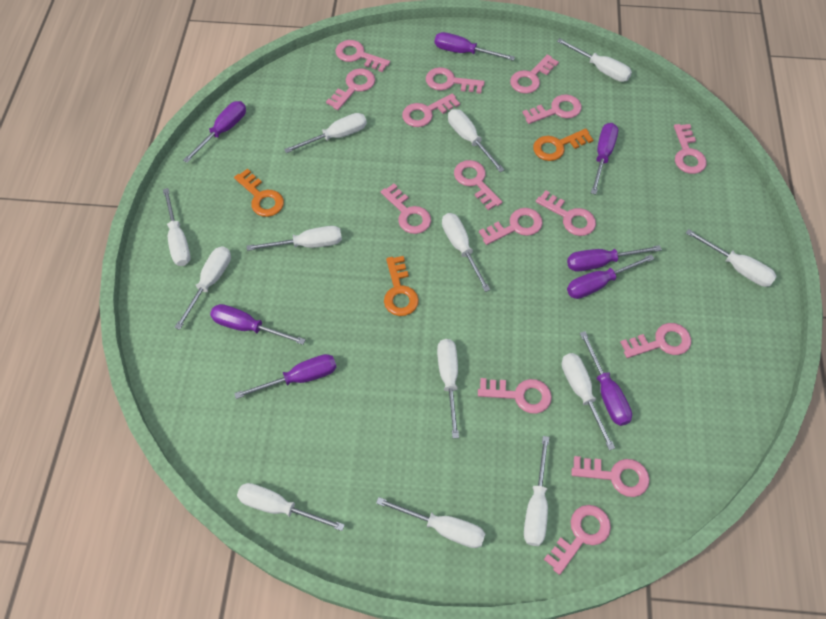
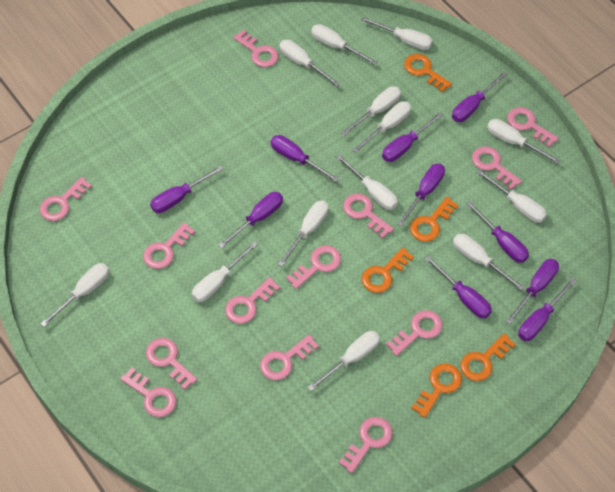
orange key: [234,168,284,217] [384,256,419,316] [533,129,593,161] = 3 -> [362,247,414,293] [404,54,452,92] [410,197,458,242] [411,364,462,418] [460,333,516,381] = 5
pink key: [326,69,375,110] [335,40,390,72] [381,184,431,234] [402,93,460,127] [426,67,485,94] [454,160,502,210] [478,378,552,414] [479,208,543,245] [510,54,559,94] [522,94,582,124] [536,190,596,236] [544,505,611,575] [571,456,650,497] [620,323,691,358] [674,124,707,174] = 15 -> [40,177,92,221] [120,367,176,417] [143,223,195,269] [146,338,197,390] [225,277,280,324] [233,30,279,67] [260,334,319,380] [286,245,341,289] [339,417,393,473] [343,194,394,239] [386,310,443,356] [472,146,522,190] [507,107,559,147] = 13
purple screwdriver: [183,101,246,163] [210,304,306,345] [234,354,337,399] [435,32,515,61] [567,245,662,271] [567,254,654,299] [580,331,632,426] [591,123,618,195] = 8 -> [150,166,223,213] [218,192,283,249] [271,135,339,182] [382,112,443,162] [397,163,445,227] [425,256,492,318] [452,72,507,122] [466,201,529,263] [506,259,559,325] [518,278,576,341] = 10

